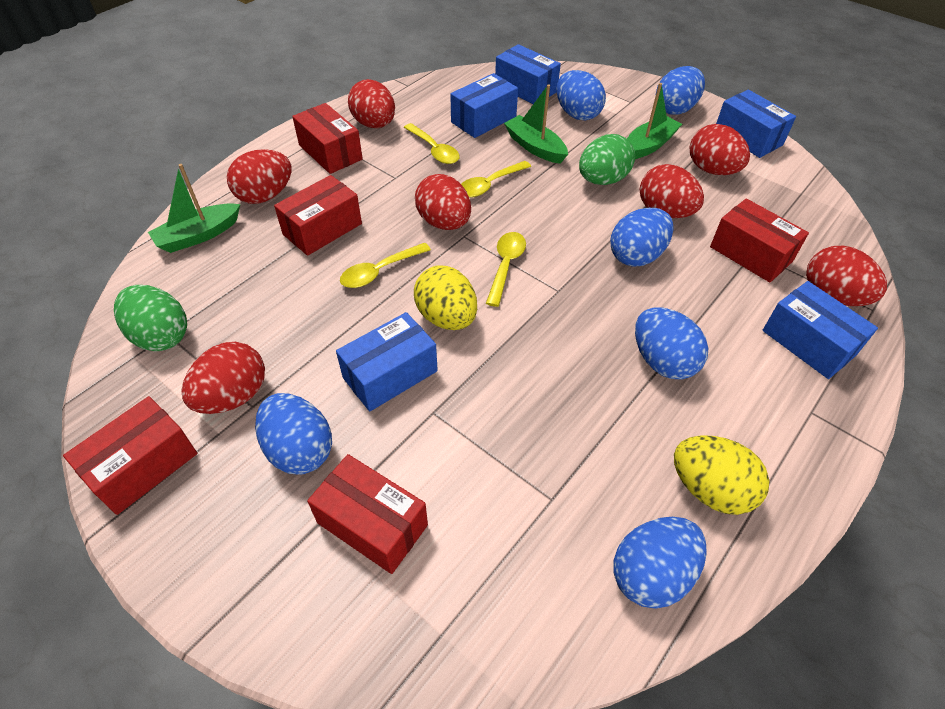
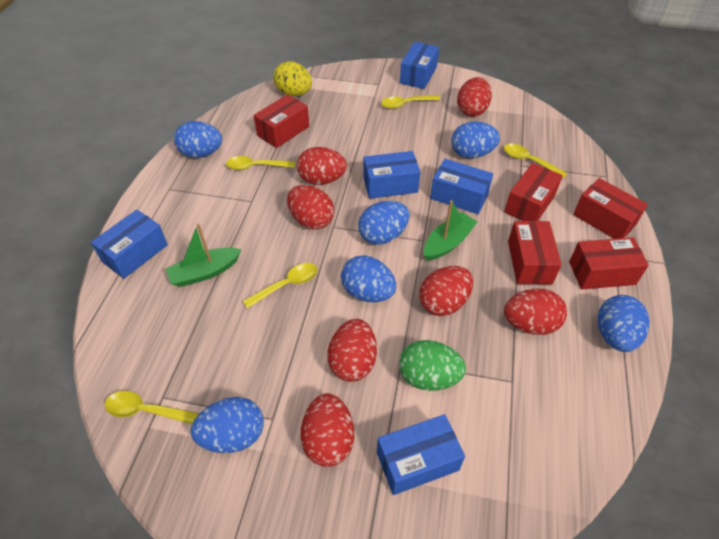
green boat: [148,164,240,253] [504,84,568,164] [627,83,682,159] = 3 -> [165,223,241,287] [424,200,477,261] = 2
green egg: [114,285,187,352] [579,134,635,185] = 2 -> [399,340,466,391] = 1
yellow egg: [414,266,477,330] [674,436,769,515] = 2 -> [274,62,312,96] = 1
yellow spoon: [340,243,431,288] [404,123,460,164] [461,161,531,197] [486,232,526,307] = 4 -> [105,391,199,424] [226,156,295,170] [243,263,318,309] [381,95,441,109] [504,144,567,178] = 5

